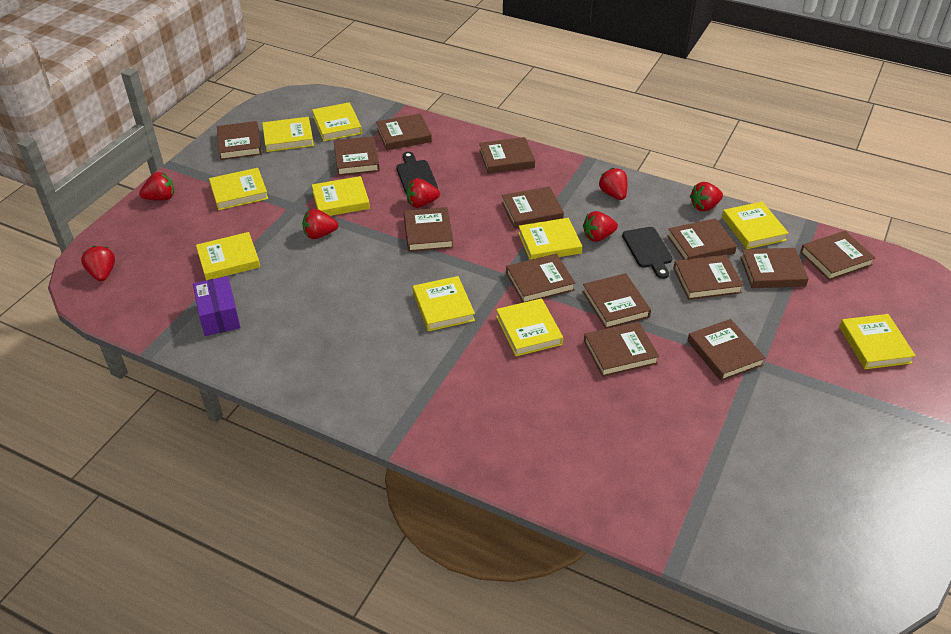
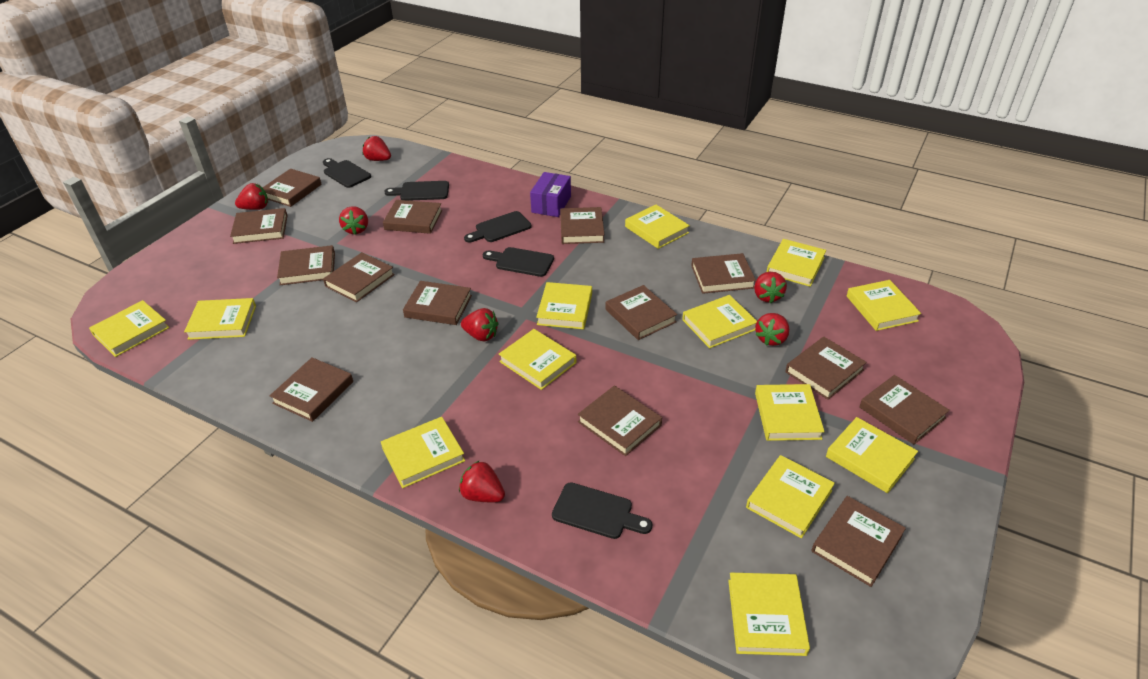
black cutting board: [396,152,438,193] [622,227,673,279] = 2 -> [323,158,371,188] [384,181,449,201] [464,211,532,243] [483,247,554,277] [552,482,653,539] = 5
yellow book: [196,232,260,280] [209,168,268,210] [262,117,314,152] [312,102,362,141] [312,176,370,216] [413,276,475,331] [496,298,563,356] [518,218,582,260] [722,202,789,249] [839,314,916,369] = 10 -> [89,300,169,357] [184,298,256,340] [381,417,465,488] [499,329,576,390] [536,282,592,329] [625,205,690,249] [682,295,757,348] [728,573,810,656] [746,455,835,539] [755,384,825,441] [767,239,826,287] [826,417,918,493] [847,280,921,331] = 13

